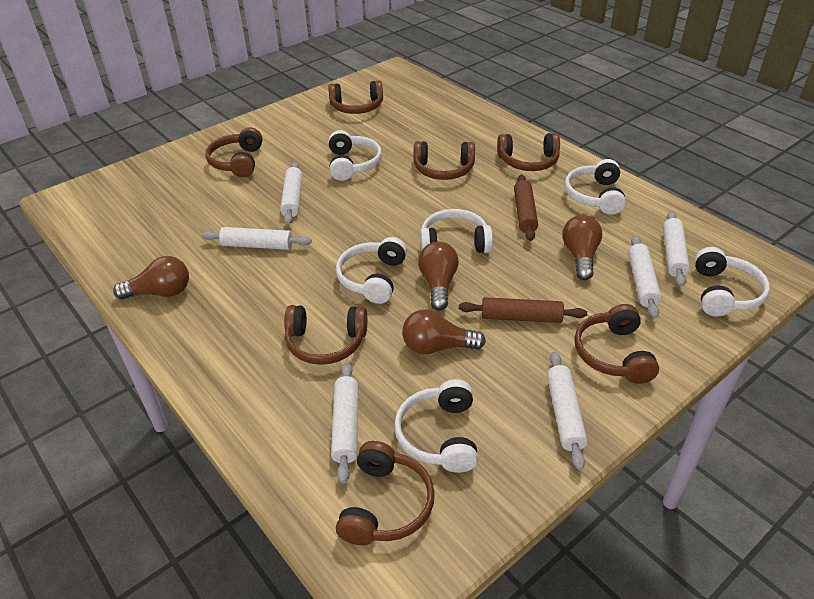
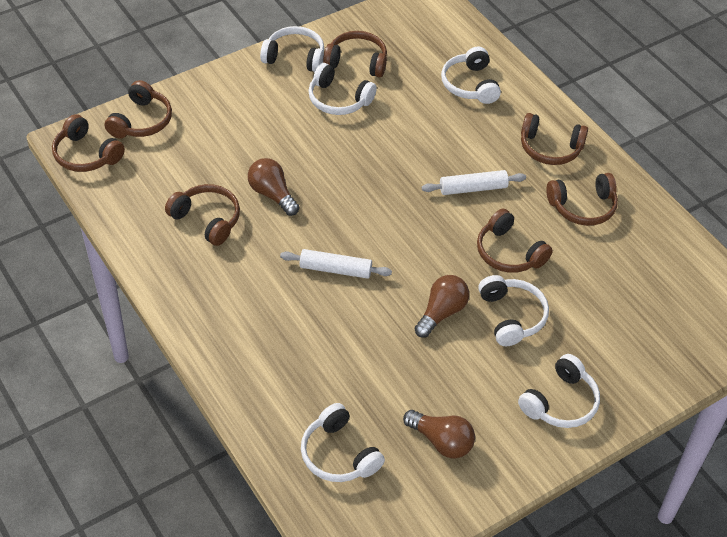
brown light bulb: [113,256,189,300] [402,309,486,354] [418,241,459,311] [562,215,602,280] = 4 -> [248,158,299,216] [403,410,475,459] [415,275,469,338] = 3
brown rolling pin: [459,297,587,323] [514,174,538,241] = 2 -> none = 0
white rolling pin: [201,227,312,250] [280,162,303,224] [331,362,358,483] [547,352,587,470] [628,236,662,319] [663,211,690,287] = 6 -> [280,249,392,279] [422,170,526,195] = 2

